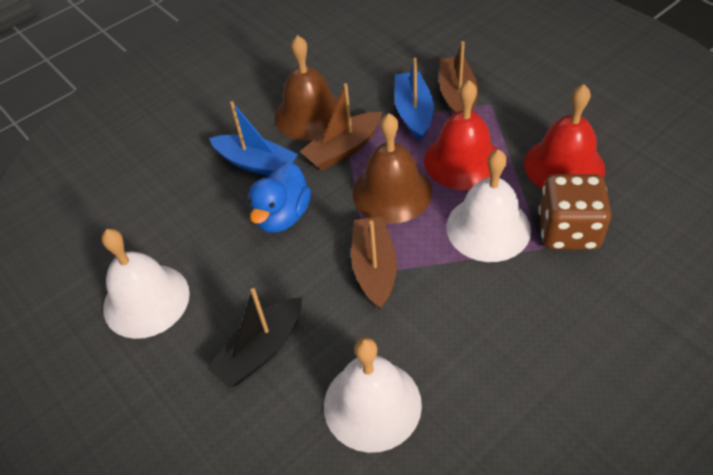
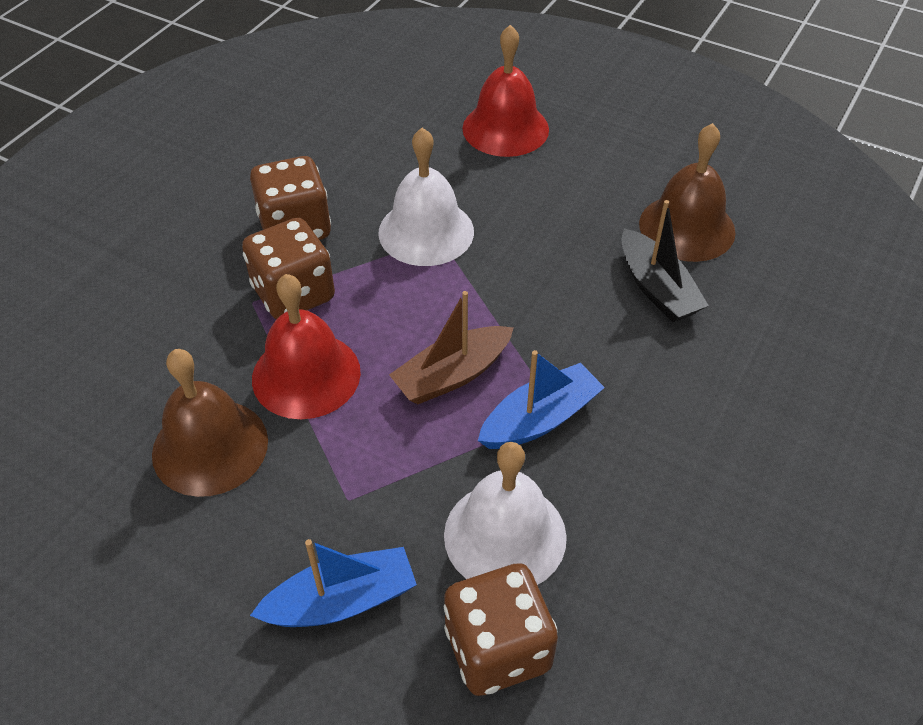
blue duck: [249,162,311,233] = 1 -> none = 0
brown boat: [300,83,382,170] [351,217,397,309] [439,41,478,114] = 3 -> [389,291,514,404] = 1
brown dice: [538,174,611,250] = 1 -> [242,218,335,320] [250,156,331,240] [444,563,558,696] = 3
white bell: [101,229,190,339] [324,337,422,453] [446,149,531,262] = 3 -> [378,128,474,266] [444,442,567,585] = 2

